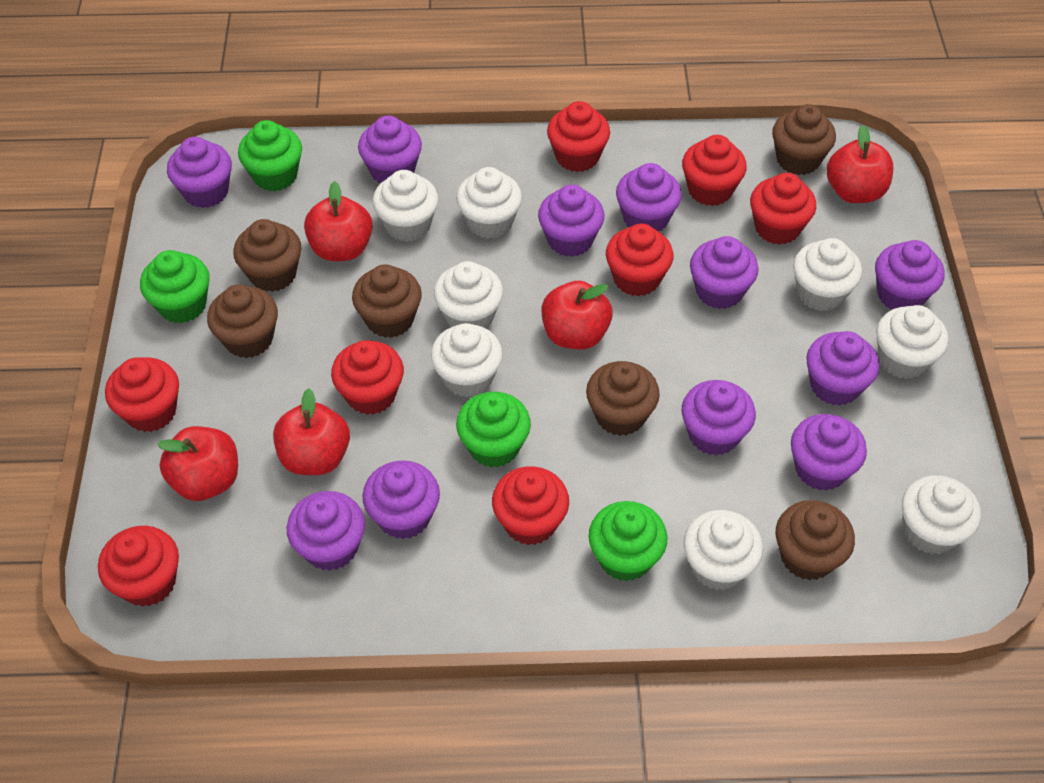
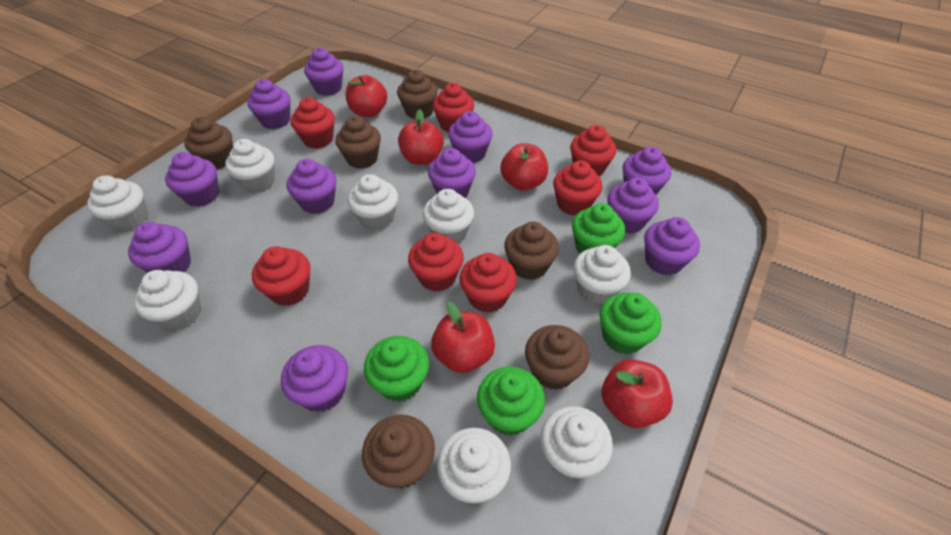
red cupcake: [98,526,179,607] [105,358,179,432] [331,340,404,415] [492,466,569,545] [547,101,610,172] [606,224,674,296] [682,135,747,206] [750,173,816,245] = 8 -> [252,246,310,306] [291,97,335,149] [408,233,464,292] [433,83,474,132] [460,253,517,313] [553,161,603,216] [570,125,616,177] = 7

